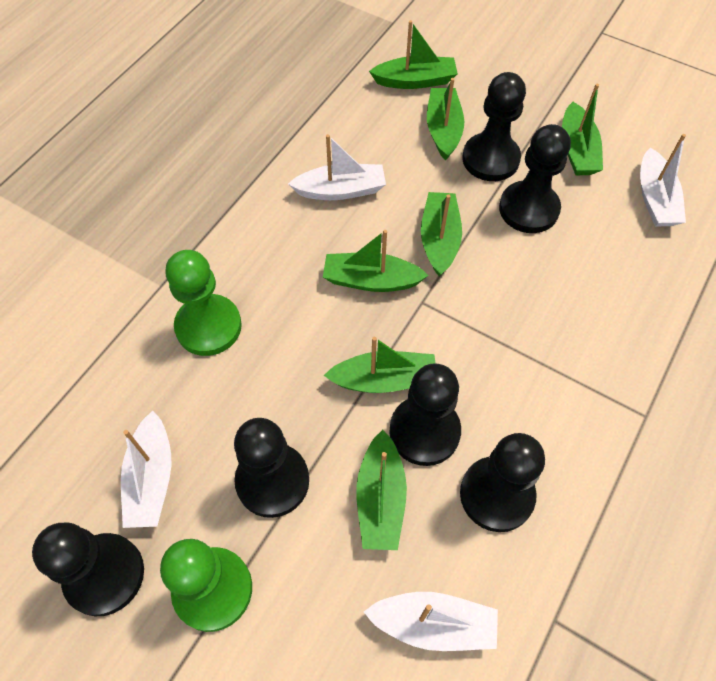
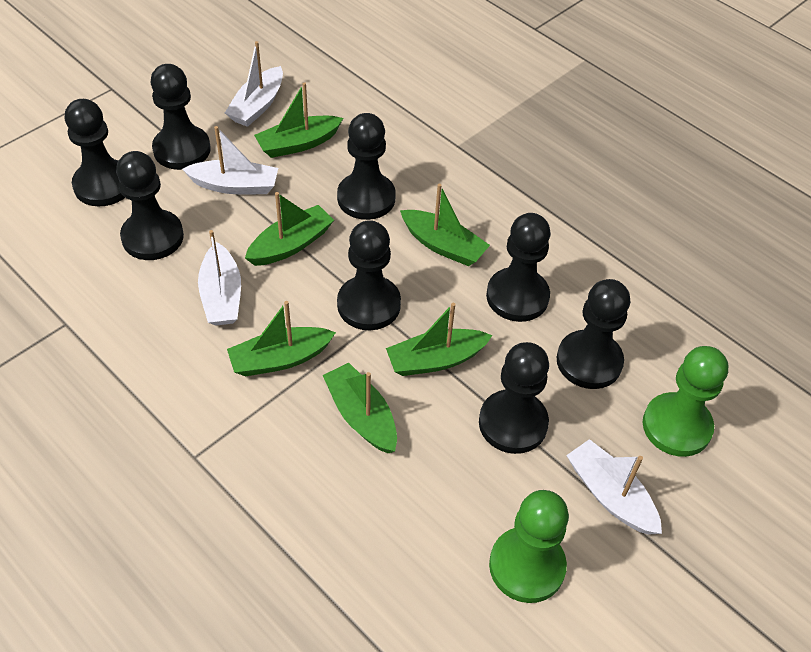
black pawn: [32,522,144,616] [234,418,309,518] [389,363,461,466] [460,433,545,532] [462,72,526,181] [499,124,571,233] = 6 -> [65,99,125,206] [116,151,184,260] [151,64,210,170] [337,113,396,220] [337,220,401,330] [479,342,549,454] [486,213,551,322] [557,279,630,389] = 8
green boat: [323,230,429,292] [323,337,436,393] [356,430,407,550] [369,20,458,89] [421,192,462,276] [427,78,464,160] [562,84,603,175] = 7 -> [227,301,336,376] [245,192,334,266] [254,82,343,158] [323,363,397,453] [386,303,492,376] [400,184,490,266] = 6

